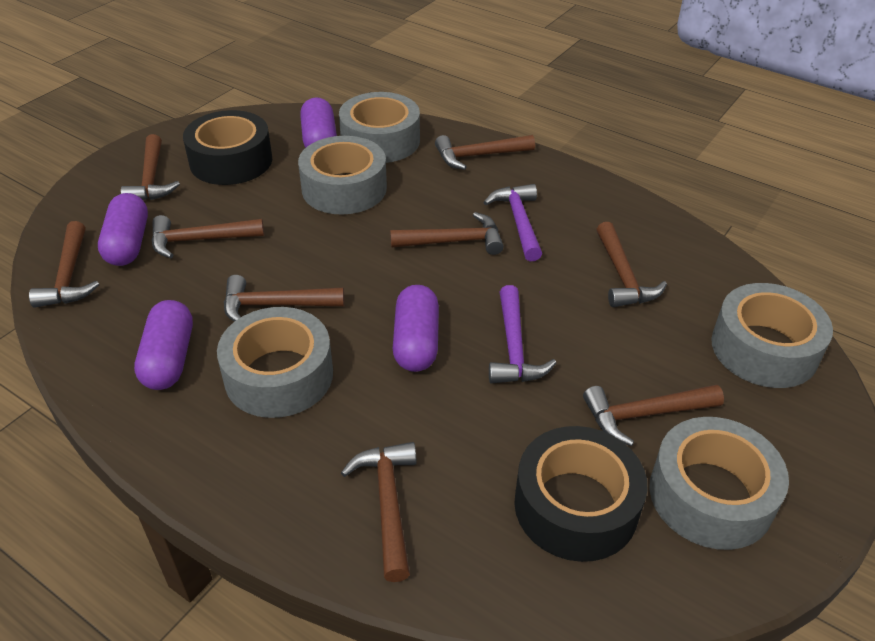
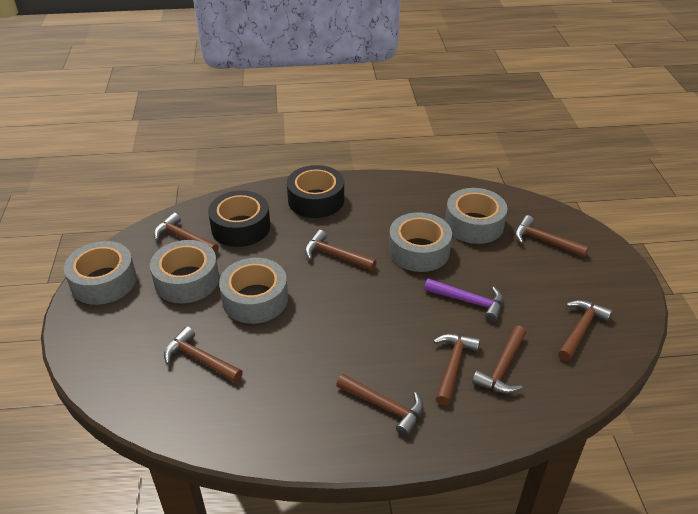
brown hammer: [29,221,99,308] [121,134,180,200] [151,215,264,258] [224,275,344,322] [341,442,417,582] [390,212,504,255] [435,135,535,170] [583,385,724,446] [596,222,667,307] = 9 -> [154,213,219,254] [164,326,243,383] [305,230,377,271] [336,374,423,436] [433,334,480,406] [472,326,526,394] [515,215,589,257] [558,300,613,361] = 8
purple capsule: [98,193,148,266] [134,300,193,390] [300,97,337,148] [393,285,439,372] = 4 -> none = 0
purple hammer: [483,184,542,261] [489,285,556,383] = 2 -> [424,278,503,322] = 1

